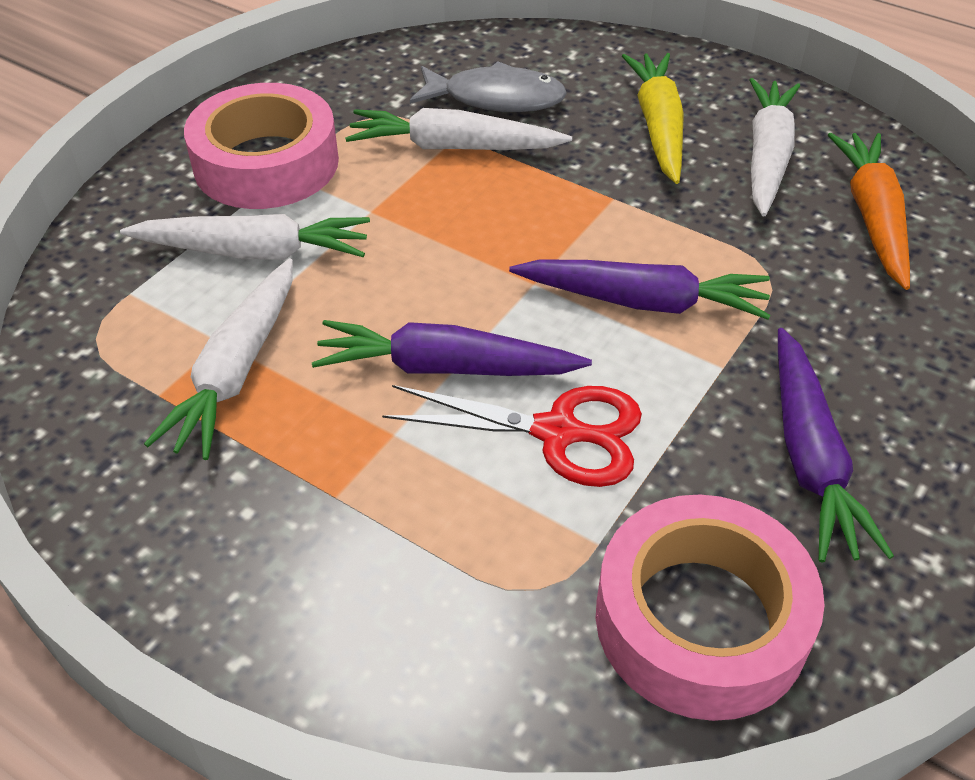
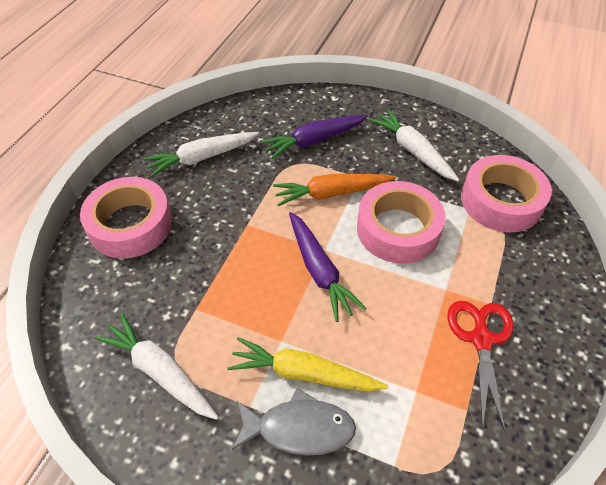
pink tape: [184,83,339,209] [596,494,825,721] = 2 -> [80,177,172,259] [357,181,446,264] [461,155,552,232] = 3
purple carrot: [312,320,592,376] [509,260,771,320] [778,328,894,563] = 3 -> [261,115,368,159] [289,212,366,322] = 2
white carrot: [120,214,370,260] [144,258,293,460] [345,108,572,150] [750,78,800,216] = 4 -> [95,313,219,420] [143,132,259,177] [370,110,459,182] = 3

